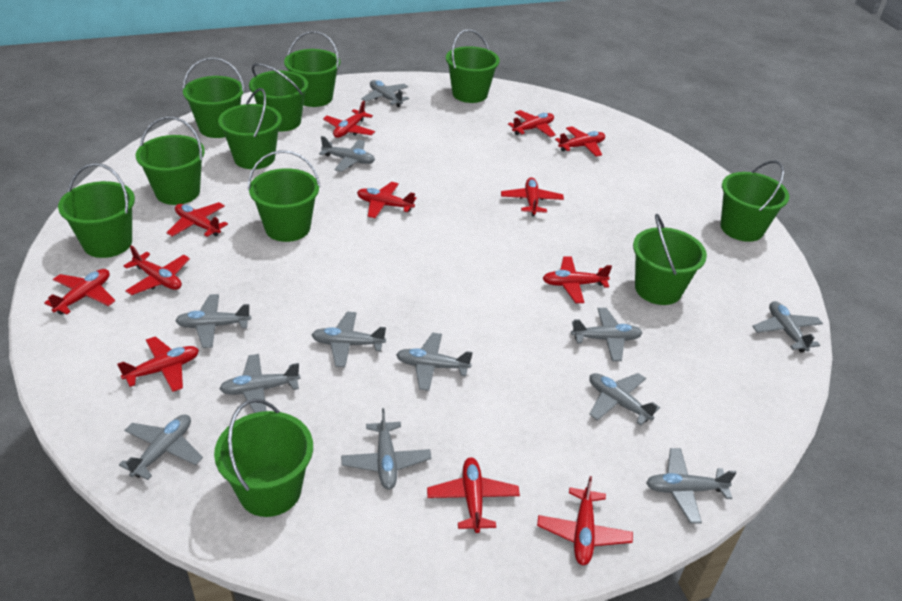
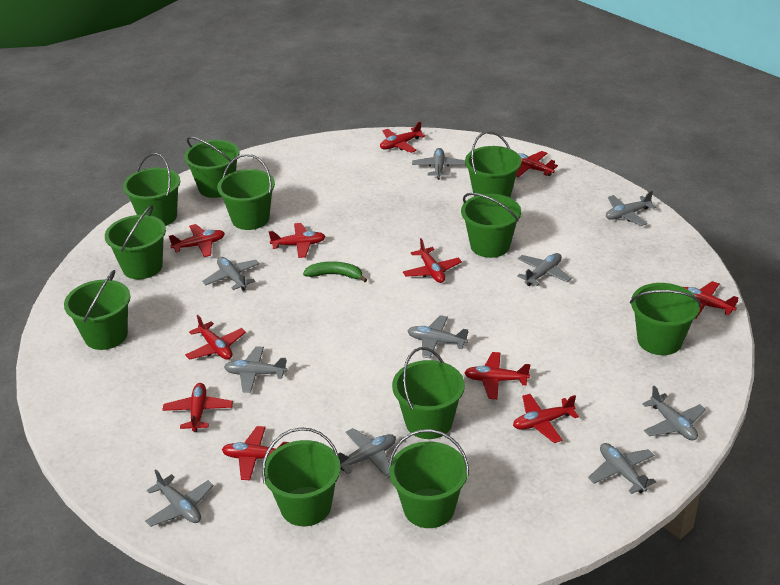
green banana: none = 0 -> [303,261,367,282] = 1
grey plane: [119,414,203,480] [175,294,251,348] [219,354,300,413] [312,312,386,367] [319,136,375,172] [341,408,431,490] [361,80,409,107] [396,333,473,391] [571,308,643,361] [589,373,660,425] [646,448,737,524] [752,301,823,352] = 12 -> [145,470,214,527] [202,257,260,291] [224,346,287,393] [338,428,396,476] [407,315,468,359] [412,148,465,180] [517,253,572,286] [588,443,656,494] [606,191,656,226] [642,386,706,440] = 10
red plane: [44,269,115,315] [117,336,199,392] [124,245,190,295] [166,202,228,237] [323,101,375,138] [357,182,416,218] [427,457,520,533] [501,177,564,217] [508,110,556,137] [537,476,633,565] [543,257,612,303] [555,126,605,157] = 12 -> [163,383,233,432] [169,224,225,257] [185,315,246,360] [222,426,289,480] [269,223,326,258] [380,121,425,153] [403,238,462,283] [464,352,531,399] [513,394,579,443] [516,151,558,177] [683,281,739,319] = 11

